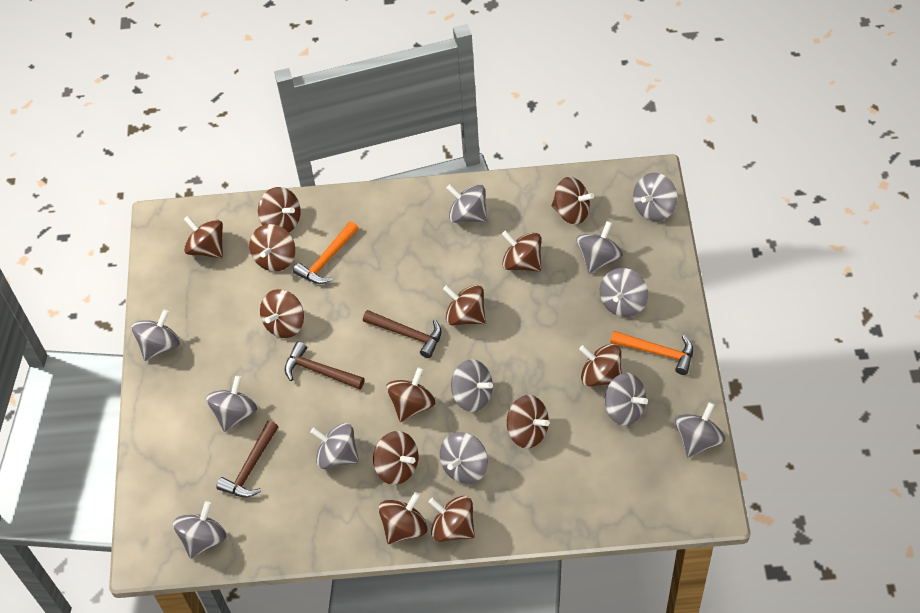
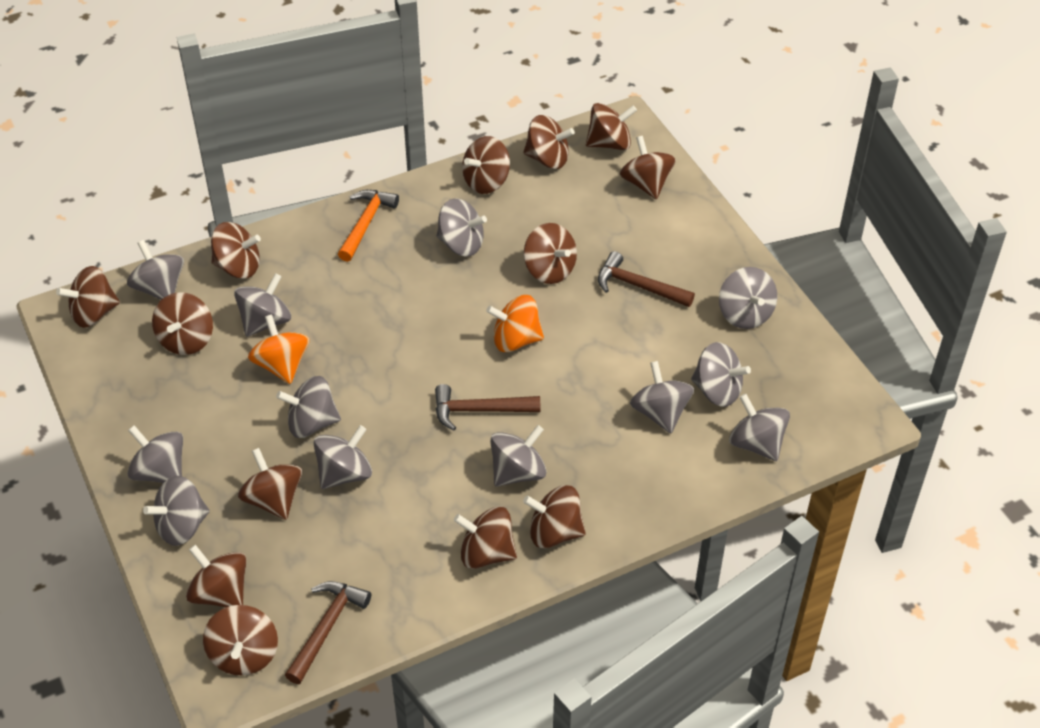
orange hammer: [293,221,358,284] [610,331,693,375] = 2 -> [338,190,399,262] = 1
orange spinning top: none = 0 -> [248,314,310,384] [486,295,544,352] = 2

